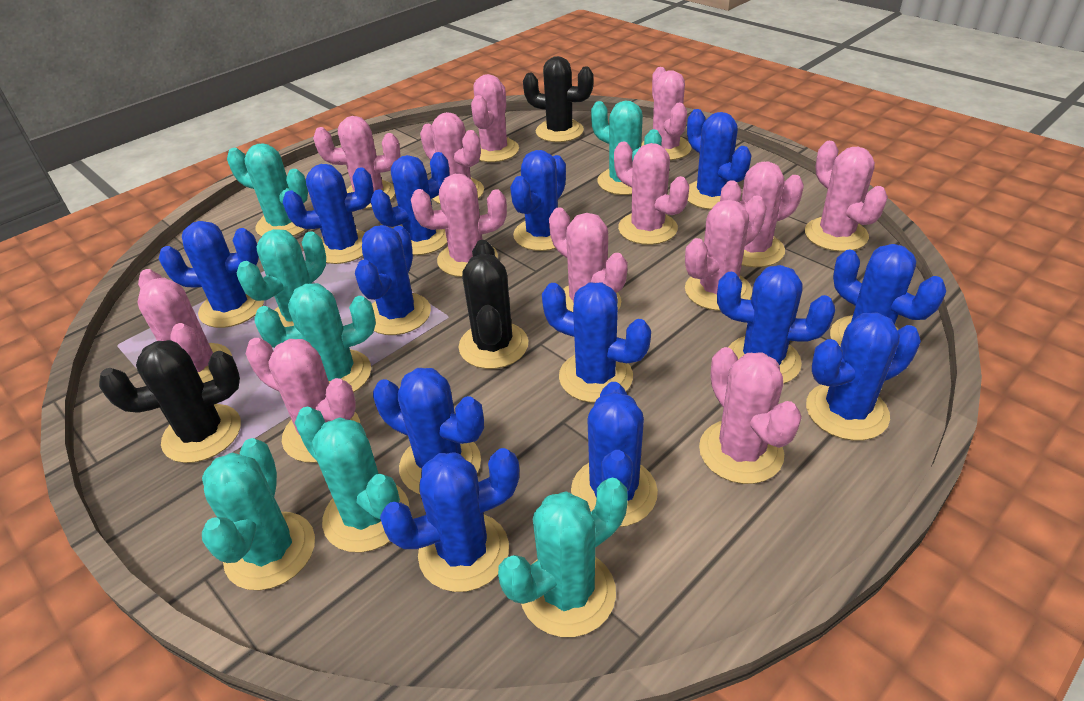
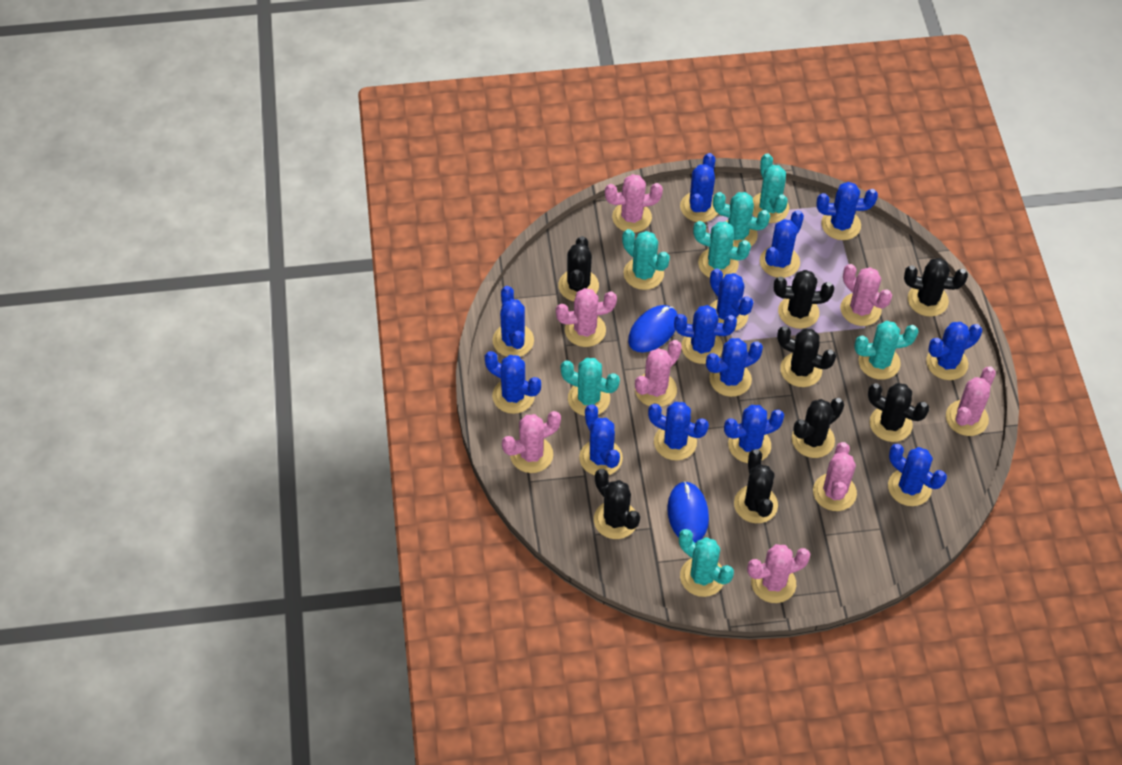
black cactus: [99,340,241,463] [458,240,528,369] [523,56,594,142] = 3 -> [558,236,599,301] [594,469,640,539] [734,449,778,523] [774,270,834,329] [777,326,836,387] [792,398,844,458] [868,383,929,442] [904,258,968,317] = 8
blue mouse: none = 0 -> [628,305,678,352] [667,481,709,543] = 2
pink cactus: [137,269,232,383] [246,338,360,463] [313,116,400,209] [411,174,507,277] [420,112,484,204] [471,74,519,162] [549,207,628,312] [614,141,689,245] [641,67,692,160] [685,195,767,311] [699,347,802,484] [720,161,804,267] [805,141,888,252] = 13 -> [502,411,561,473] [556,288,617,347] [605,174,663,233] [635,340,682,407] [747,544,810,603] [813,442,857,511] [840,264,892,326] [946,367,996,436] = 8

